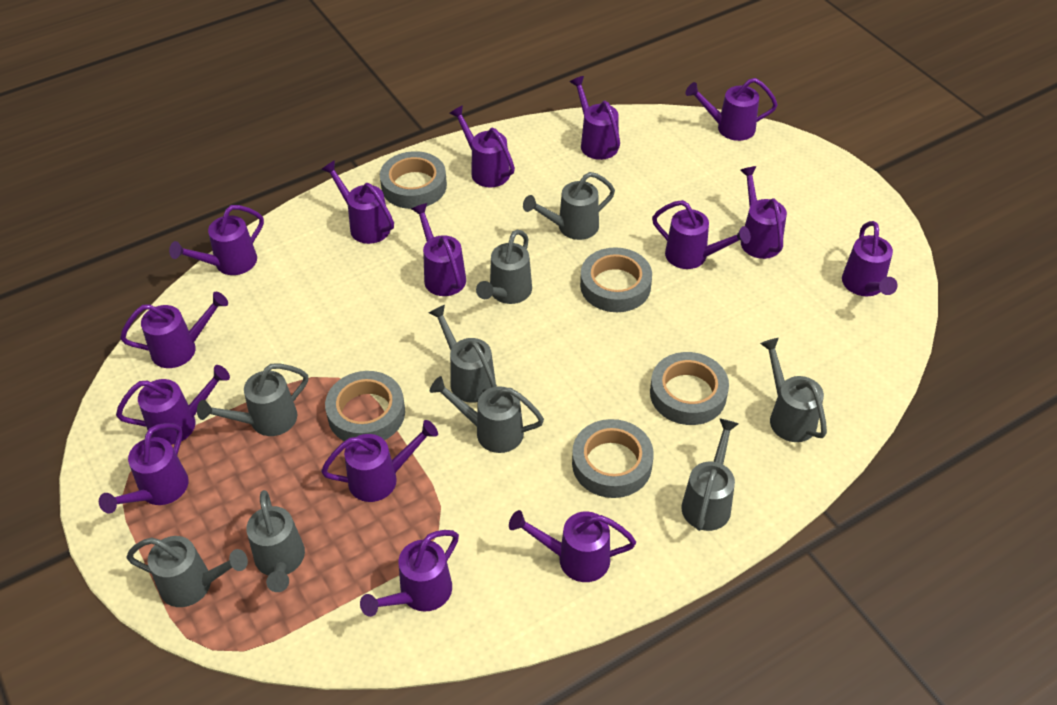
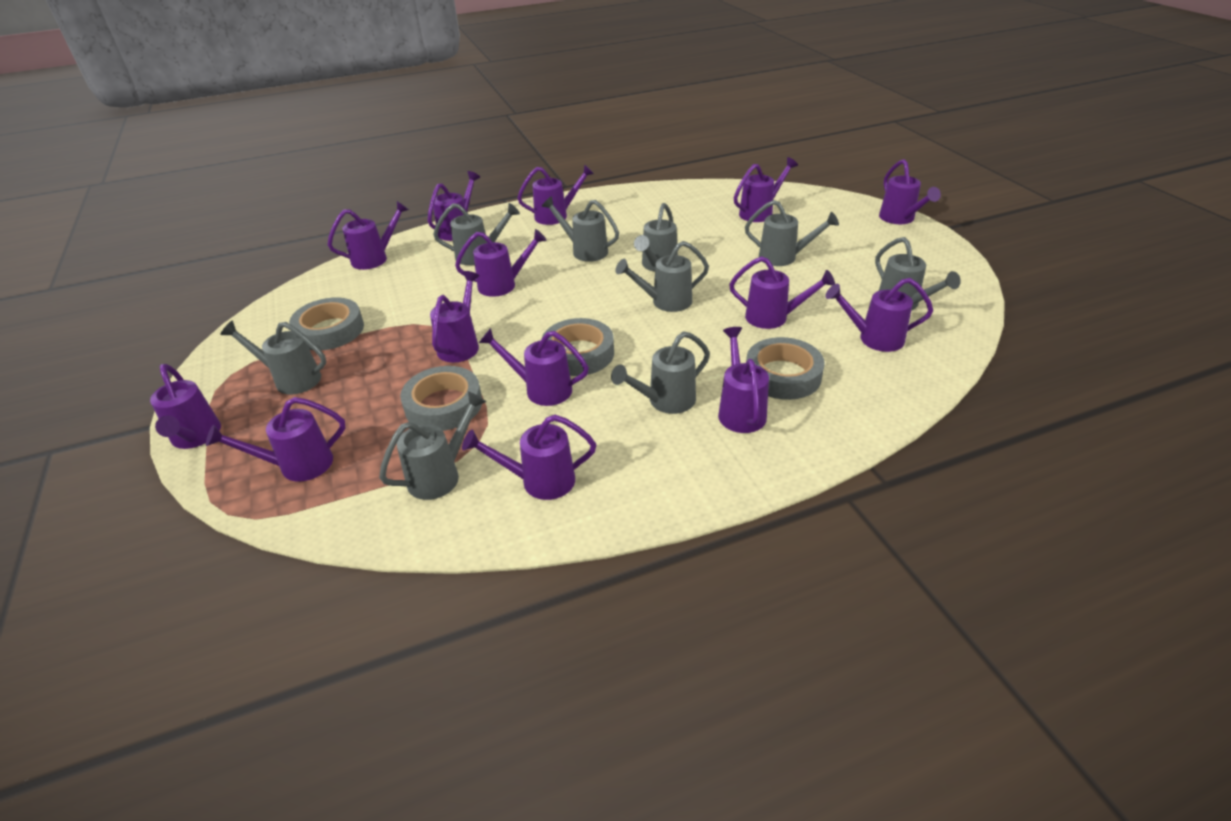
grey tape: [325,371,405,441] [380,151,447,209] [572,419,654,498] [580,248,652,312] [650,352,729,425] = 5 -> [289,298,364,350] [400,366,482,431] [542,318,614,376] [746,337,825,400] = 4
purple watering can: [99,423,189,513] [116,365,230,445] [120,292,228,368] [169,205,264,275] [321,160,394,244] [321,420,438,502] [360,530,459,617] [412,203,466,296] [449,105,515,187] [509,510,636,582] [570,76,620,160] [652,200,751,269] [685,78,778,141] [740,166,787,259] [842,221,898,296] = 15 -> [150,364,221,449] [206,397,346,482] [328,201,409,270] [428,171,480,241] [430,271,479,363] [455,229,547,297] [462,415,596,500] [479,328,589,406] [517,164,594,225] [718,327,769,433] [729,256,835,329] [734,157,798,222] [825,278,933,352] [879,159,941,224] = 14

